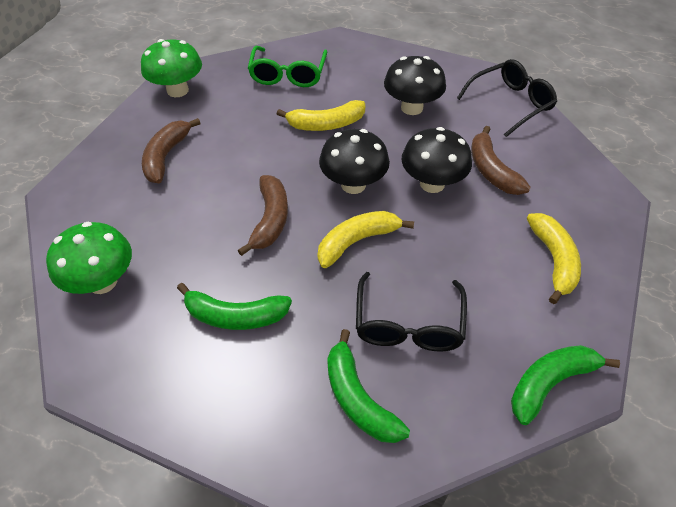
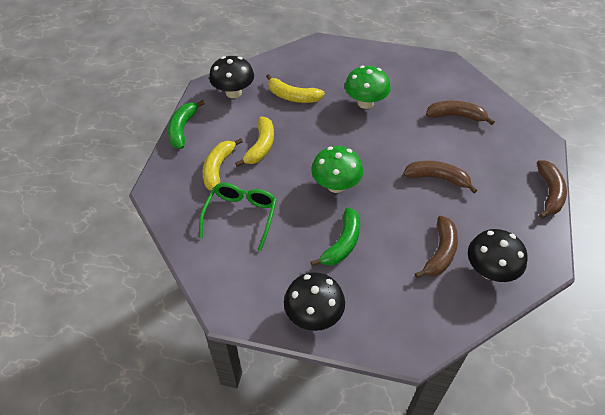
black glasses: [356,272,467,352] [457,59,557,137] = 2 -> none = 0
brown banana: [142,118,201,183] [238,175,288,256] [471,126,531,195] = 3 -> [403,161,477,193] [415,216,458,278] [426,101,495,125] [537,160,567,219] = 4
green banana: [177,283,292,330] [327,329,410,443] [511,345,620,425] = 3 -> [168,100,205,149] [310,208,360,266] = 2

